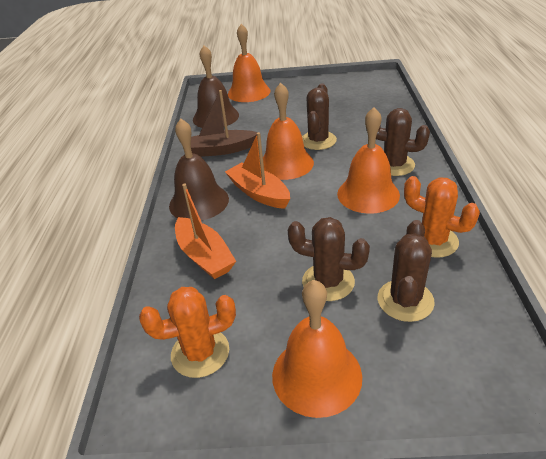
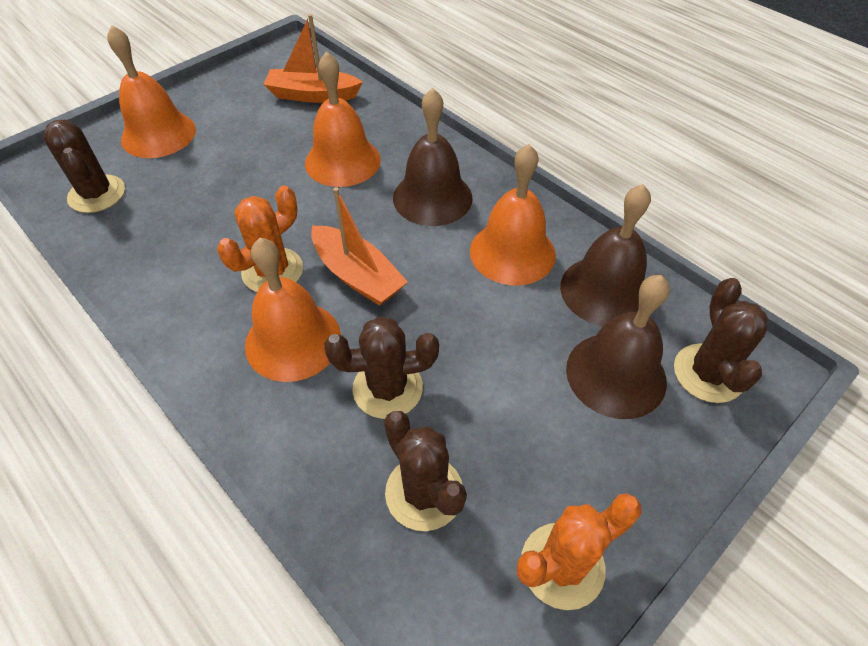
brown bell: [169,118,229,221] [193,45,239,128] = 2 -> [393,88,472,226] [560,184,651,326] [566,275,670,419] = 3
brown boat: [191,90,258,157] = 1 -> none = 0

